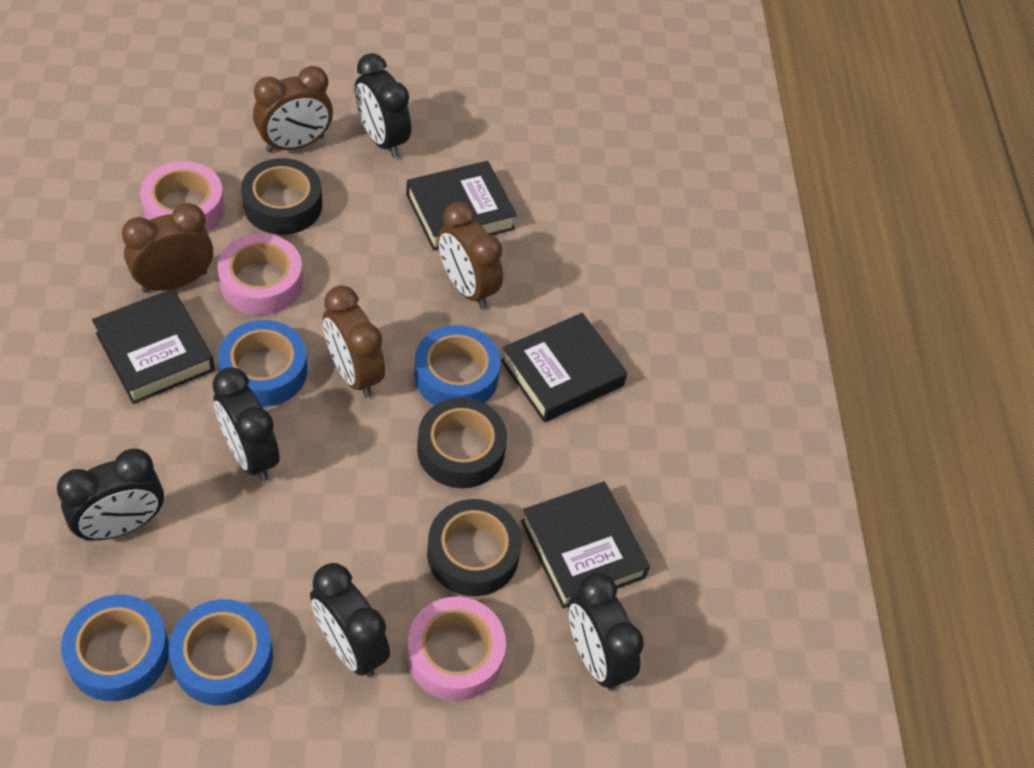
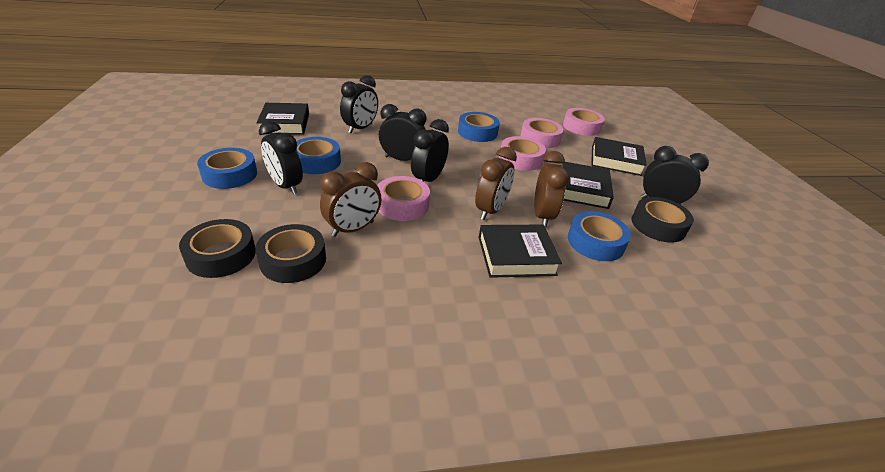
brown clock: [122,203,213,293] [253,66,333,152] [323,286,385,398] [438,201,503,309] = 4 -> [320,162,381,237] [475,147,517,220] [534,151,569,227] = 3
pink tape: [140,161,225,232] [217,234,303,315] [407,597,506,701] = 3 -> [377,176,430,221] [499,136,546,171] [520,118,564,148] [563,108,605,136] = 4

